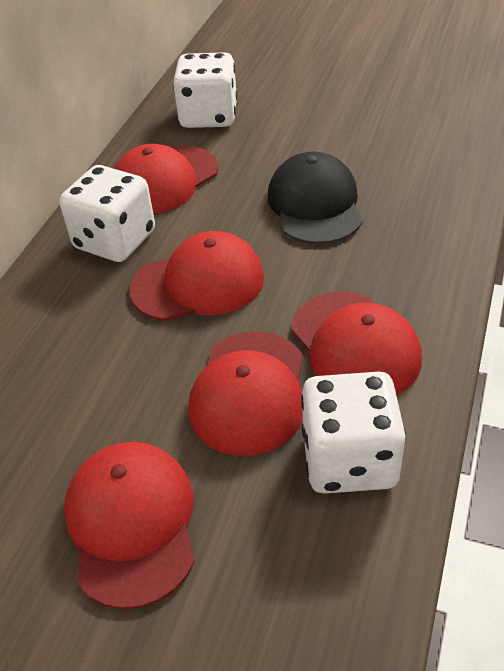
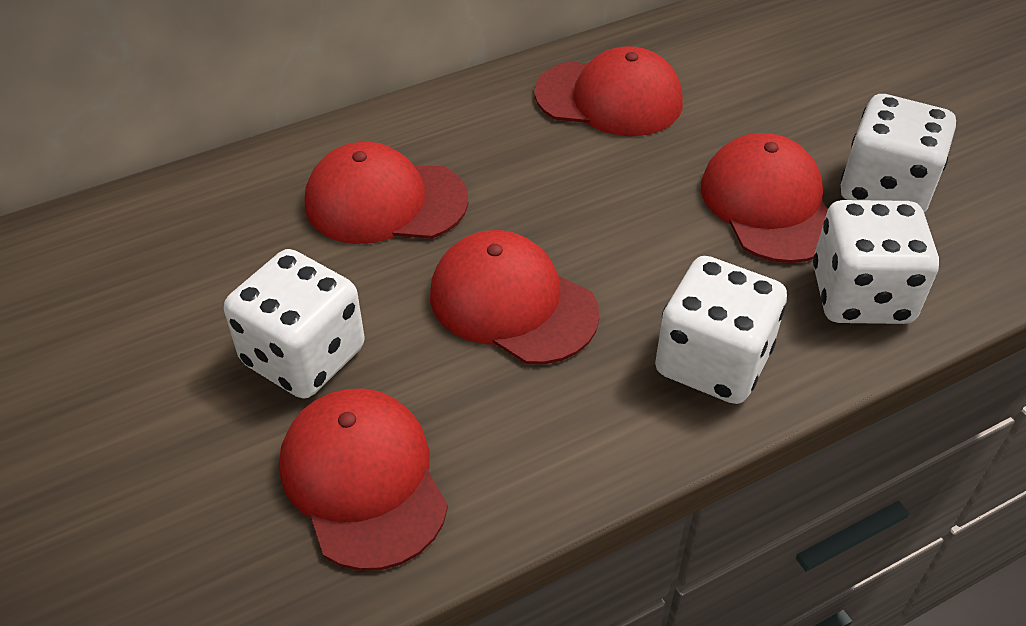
black cap: [268,151,362,244] = 1 -> none = 0
white dice: [60,165,155,262] [173,52,237,128] [301,372,406,494] = 3 -> [224,249,365,399] [655,256,787,404] [813,200,939,324] [841,94,956,213] = 4

